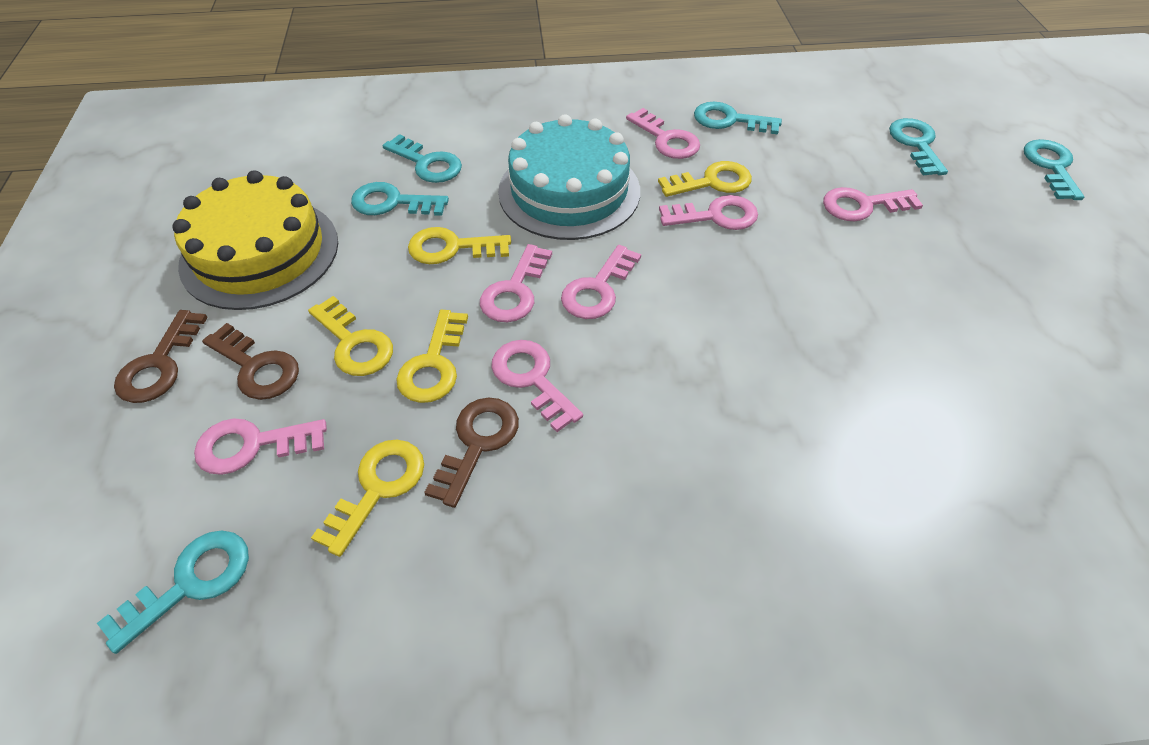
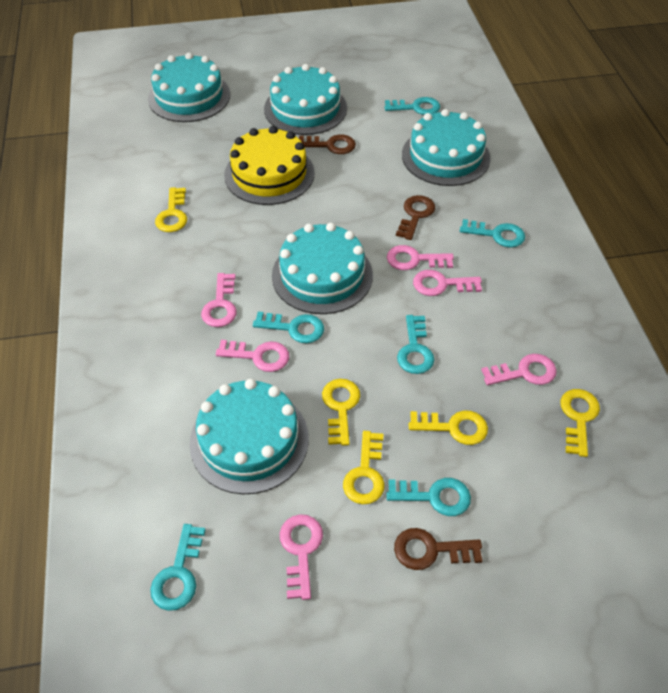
pink key: [194,418,327,475] [480,244,552,322] [491,340,583,432] [561,245,641,319] [626,108,700,159] [659,195,758,230] [823,187,923,221] = 7 -> [201,273,237,327] [216,340,289,372] [280,515,323,600] [387,245,454,270] [413,270,482,296] [481,354,557,385] = 6
turquoise cake: [498,114,640,240] = 1 -> [148,52,230,122] [190,379,309,494] [264,64,347,135] [272,223,373,314] [402,109,491,186] = 5

